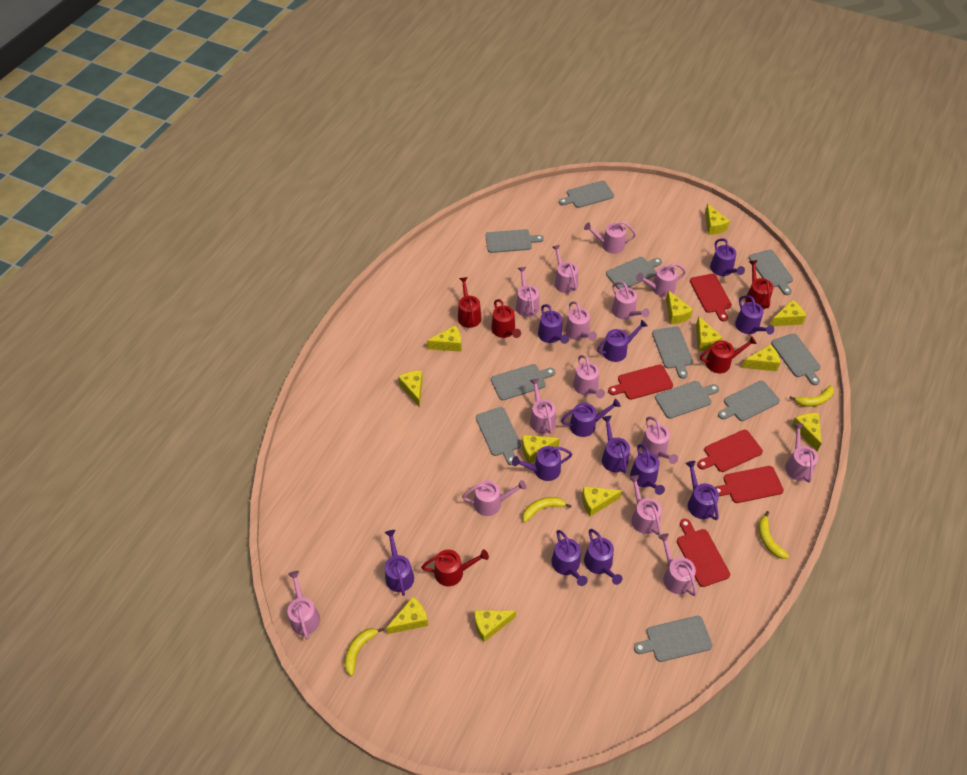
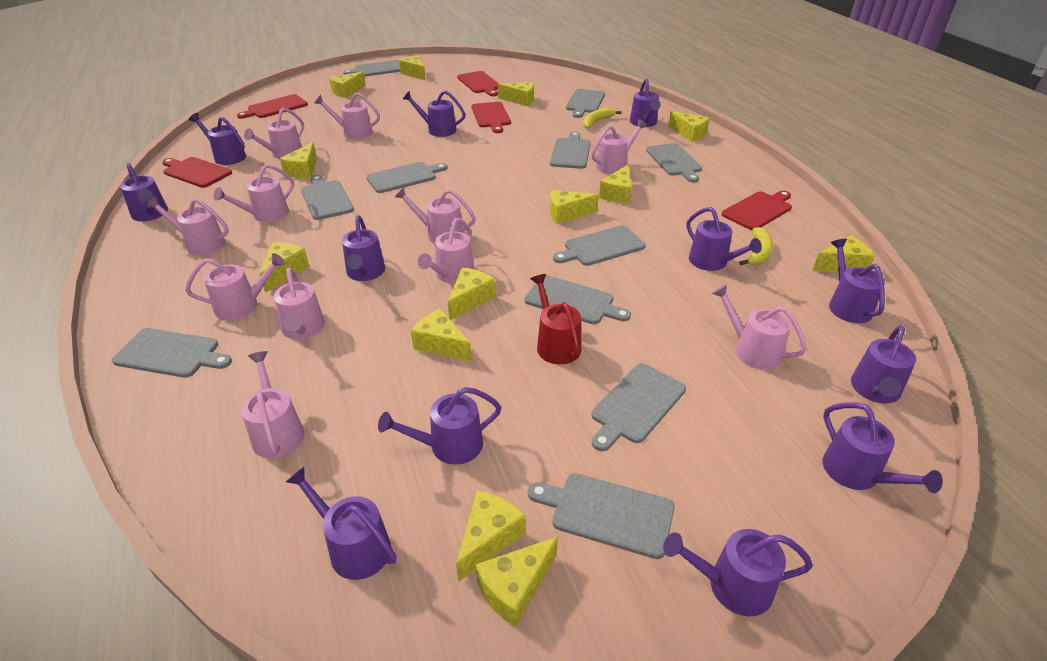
pink watering can: [287,571,320,639] [462,480,527,516] [516,267,539,317] [530,378,556,434] [553,245,578,293] [565,301,597,341] [573,355,605,399] [584,222,636,254] [612,282,649,319] [629,475,662,535] [636,263,686,297] [641,416,678,464] [658,533,697,596] [785,423,818,483] = 14 -> [146,196,229,256] [185,253,285,320] [214,164,294,222] [241,351,304,459] [244,107,304,159] [274,267,325,340] [314,92,380,139] [395,187,476,244] [418,218,474,284] [591,119,647,174] [712,284,807,370] = 11
red watering can: [421,549,489,586] [458,277,482,328] [491,299,521,338] [700,336,757,373] [745,260,773,310] = 5 -> [531,274,581,364] = 1
yellow banana: [345,628,384,676] [522,497,572,522] [758,511,789,559] [789,385,834,407] = 4 -> [583,108,622,129] [739,227,773,265] = 2
yellow cheese: [386,597,428,634] [398,371,423,408] [427,326,461,352] [474,610,516,642] [522,435,560,463] [582,486,622,516] [666,290,693,324] [696,316,723,351] [705,204,730,235] [742,344,780,371] [771,300,806,326] [792,413,822,451] = 12 -> [259,243,309,293] [280,142,317,179] [329,71,366,98] [399,55,426,81] [411,308,472,362] [448,267,496,320] [456,490,525,582] [476,536,558,628] [498,82,534,106] [550,190,599,224] [599,165,632,204] [668,111,709,142] [812,236,875,273] = 13

